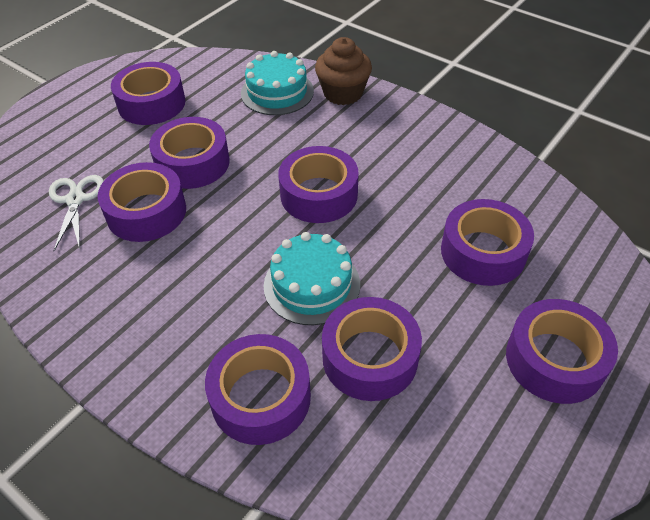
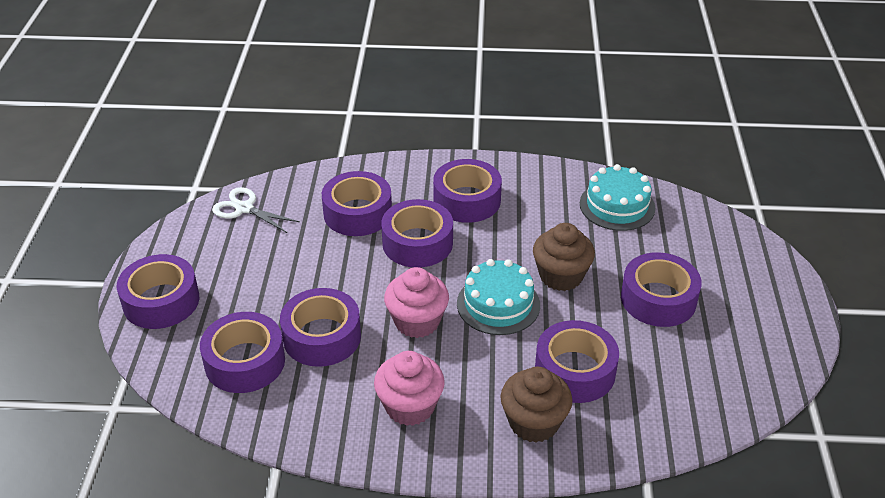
brown cupcake: [315,37,372,105] = 1 -> [501,367,572,443] [533,223,595,291] = 2
pink cupcake: none = 0 -> [374,351,445,426] [384,267,449,338] = 2

